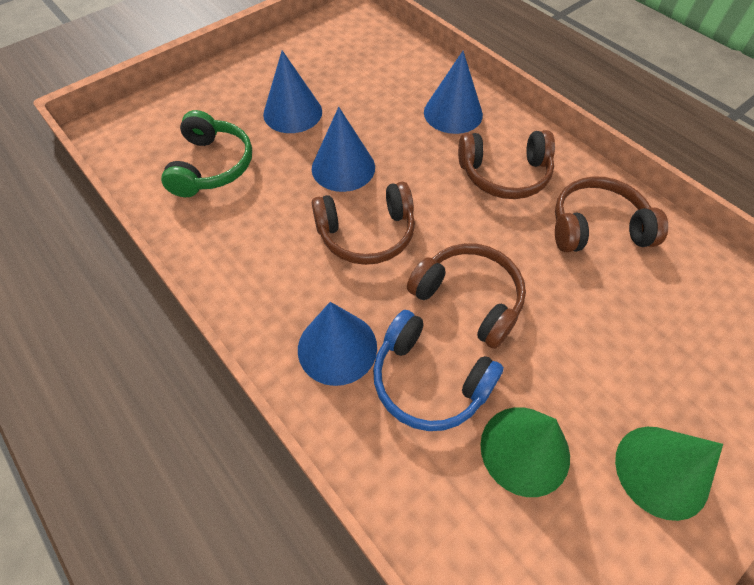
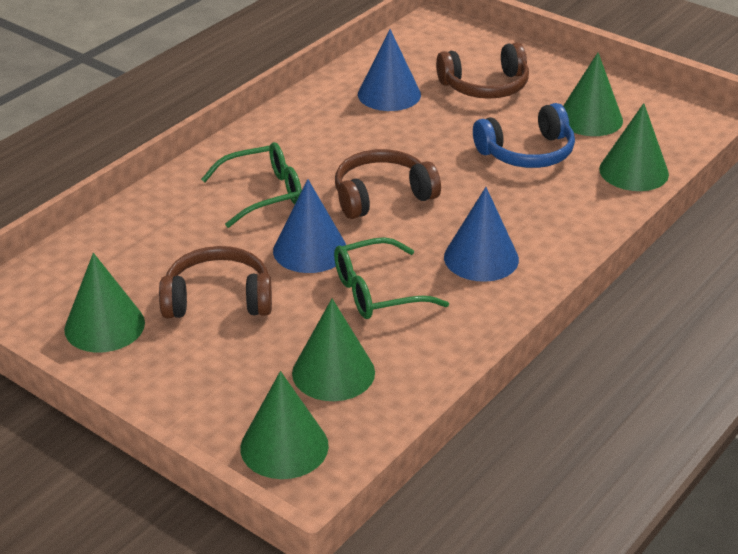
blue cone: [263,50,322,133] [298,302,377,386] [312,107,375,192] [424,51,483,134] = 4 -> [273,179,346,273] [358,29,421,111] [444,187,519,282] = 3
brown headphones: [312,182,415,265] [407,243,526,349] [458,130,555,199] [555,176,668,252] = 4 -> [159,246,272,318] [335,149,441,219] [436,42,529,99] = 3
green cone: [480,407,570,497] [615,427,723,521] = 2 -> [64,253,145,352] [240,371,329,479] [292,299,375,401] [563,53,623,136] [599,103,669,191] = 5
green glasses: none = 0 -> [201,142,302,228] [334,237,449,319] = 2
green headphones: [161,110,252,197] = 1 -> none = 0

